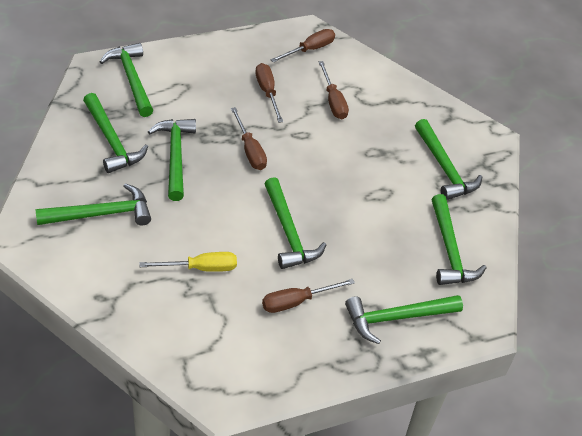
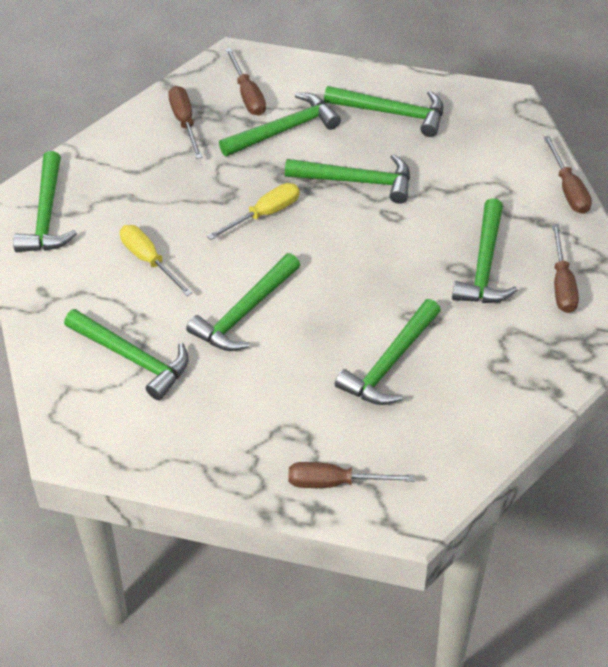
yellow screwdriver: [139,252,237,272] = 1 -> [120,225,192,296] [207,183,300,240] = 2

